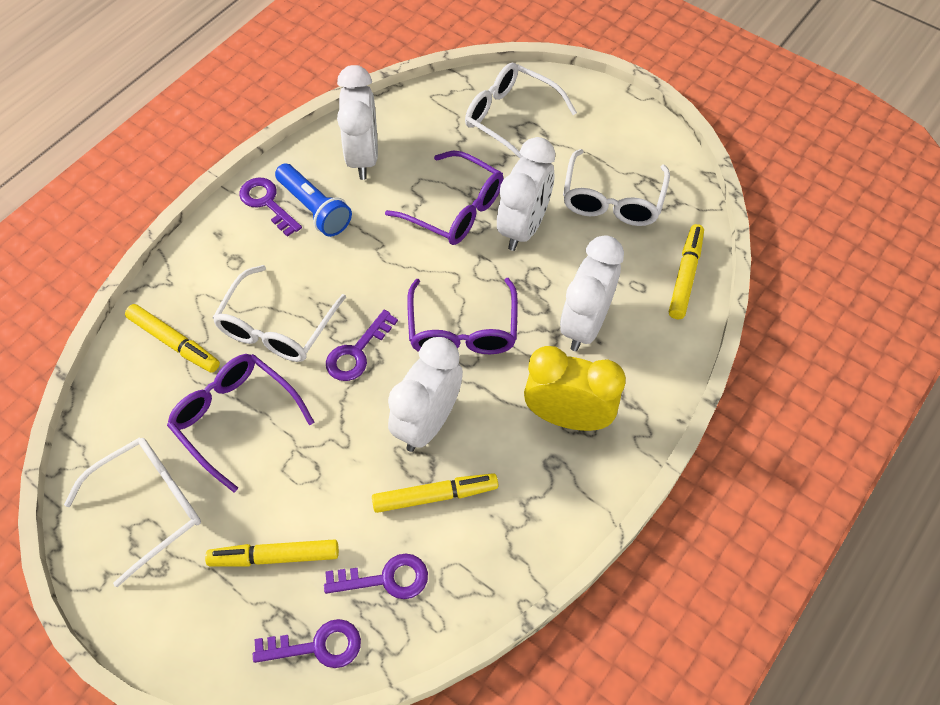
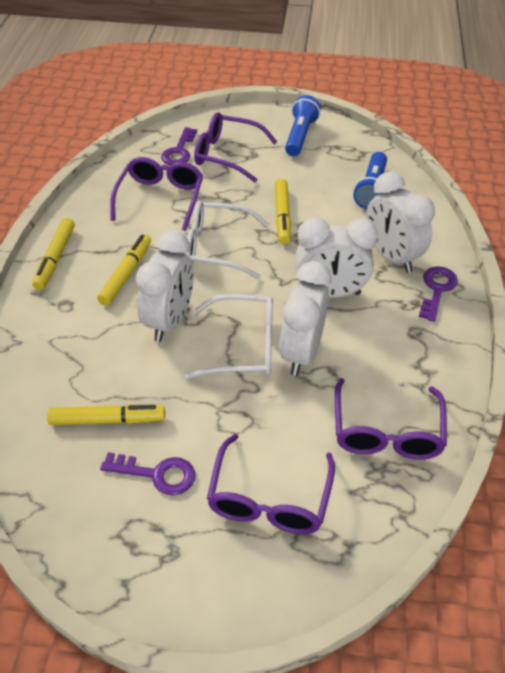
blue flashlight: [275,164,352,237] = 1 -> [285,95,321,156] [353,152,387,209] = 2
purple glasses: [167,354,314,492] [385,151,504,245] [407,278,518,354] = 3 -> [110,157,203,231] [194,112,278,182] [207,434,335,534] [335,378,447,460] = 4
purple key: [239,177,302,237] [253,619,361,668] [324,553,428,599] [326,310,398,381] = 4 -> [100,452,195,495] [161,127,197,165] [419,266,458,322] = 3
white glasses: [64,437,201,587] [213,265,346,362] [465,62,577,158] [563,149,670,226] = 4 -> [185,201,269,279] [185,294,273,380] = 2
yellow clock: [524,346,626,431] = 1 -> none = 0

